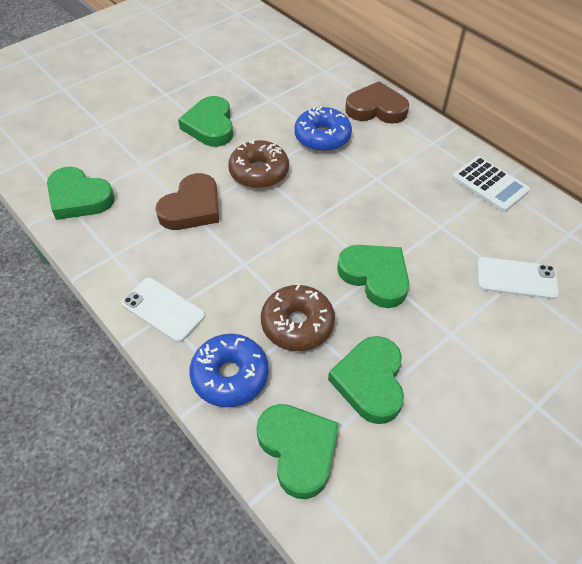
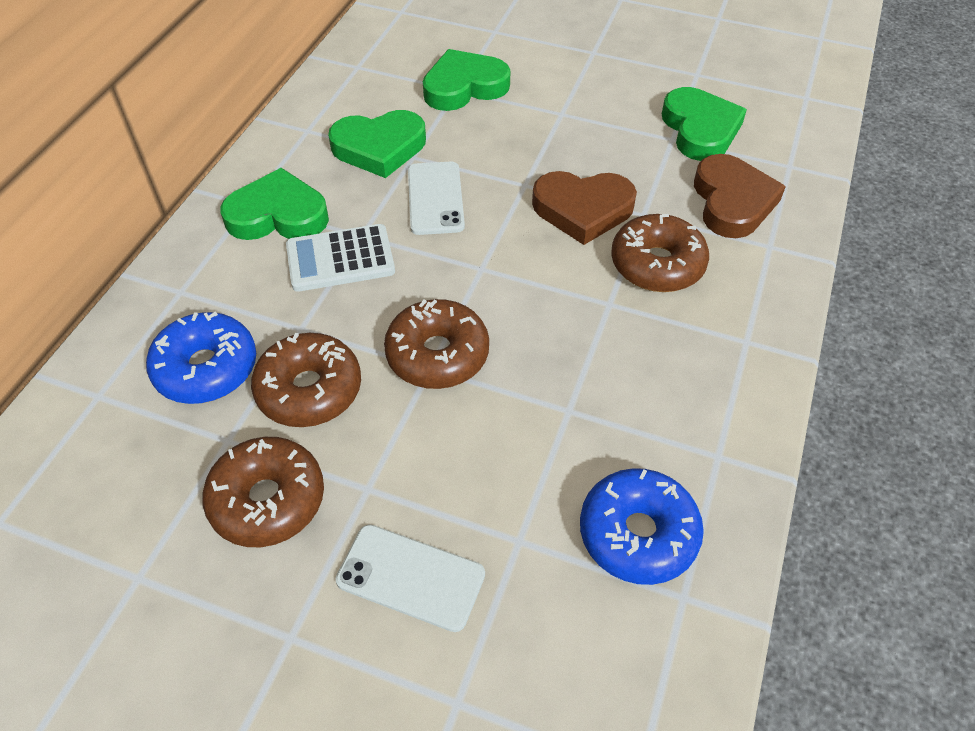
brown donut: [228,139,289,188] [261,284,335,351] = 2 -> [202,437,324,547] [251,333,361,427] [384,299,489,389] [611,214,709,292] = 4
green heart: [47,167,115,220] [178,96,233,147] [256,404,339,499] [328,336,404,424] [337,245,409,308] = 5 -> [221,168,329,240] [328,110,426,178] [423,49,511,111] [662,87,747,161] = 4

